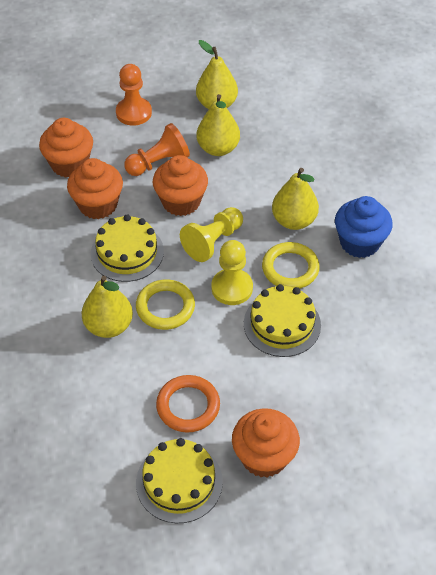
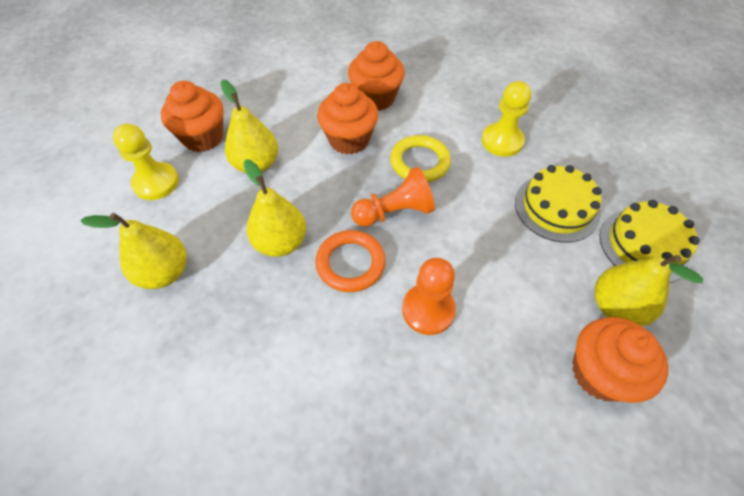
blue cupcake: [335,196,393,258] = 1 -> none = 0
yellow cake: [91,215,164,282] [136,438,223,523] [244,284,321,357] = 3 -> [515,165,602,243] [600,200,700,283] = 2
yellow ring: [136,280,195,330] [262,242,320,289] = 2 -> [390,135,451,182] = 1

